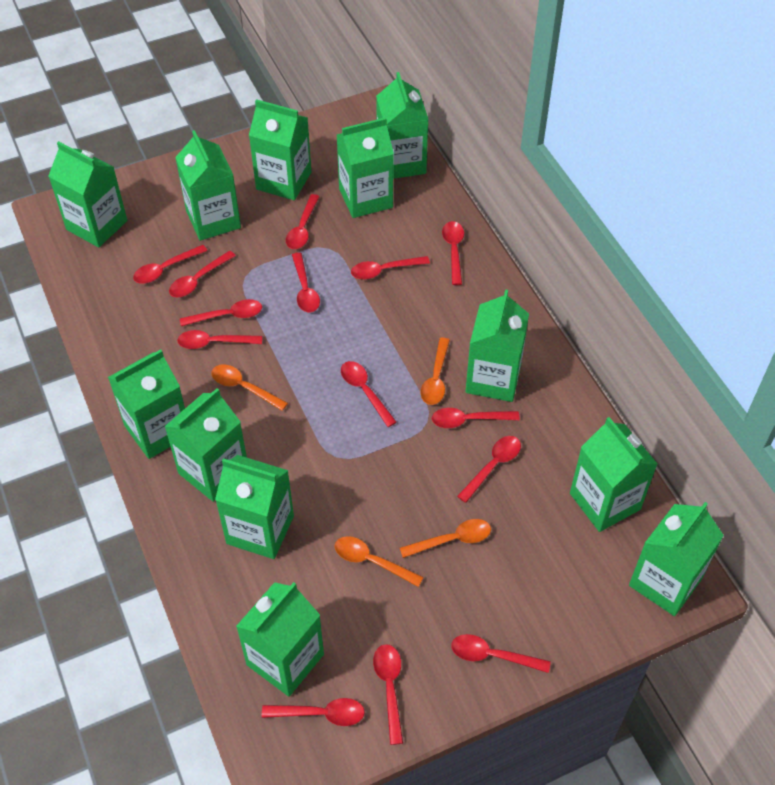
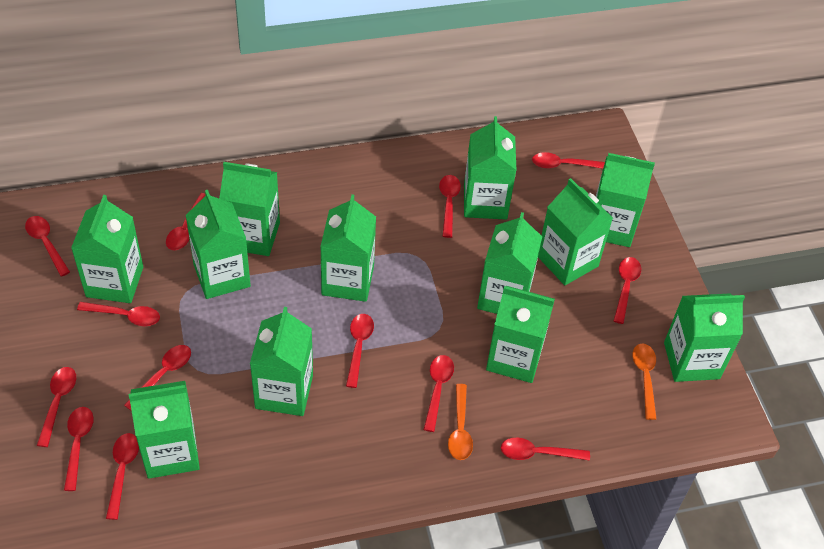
orange spoon: [212,364,288,411] [335,536,423,587] [400,519,491,558] [420,338,450,405] = 4 -> [448,384,473,460] [633,343,657,420] = 2
red spoon: [133,245,207,284] [169,251,236,297] [177,330,262,349] [180,299,262,326] [262,698,365,726] [286,194,320,249] [292,252,320,312] [341,361,397,427] [351,256,430,280] [373,644,403,745] [432,408,520,428] [442,221,464,285] [451,634,551,673] [457,436,521,503] = 14 -> [25,216,70,276] [37,367,76,447] [64,407,94,491] [77,302,160,326] [106,433,139,520] [124,345,191,411] [166,193,206,250] [346,314,374,388] [423,355,454,432] [439,175,461,238] [501,438,590,461] [532,152,605,169] [614,257,641,324] = 13

